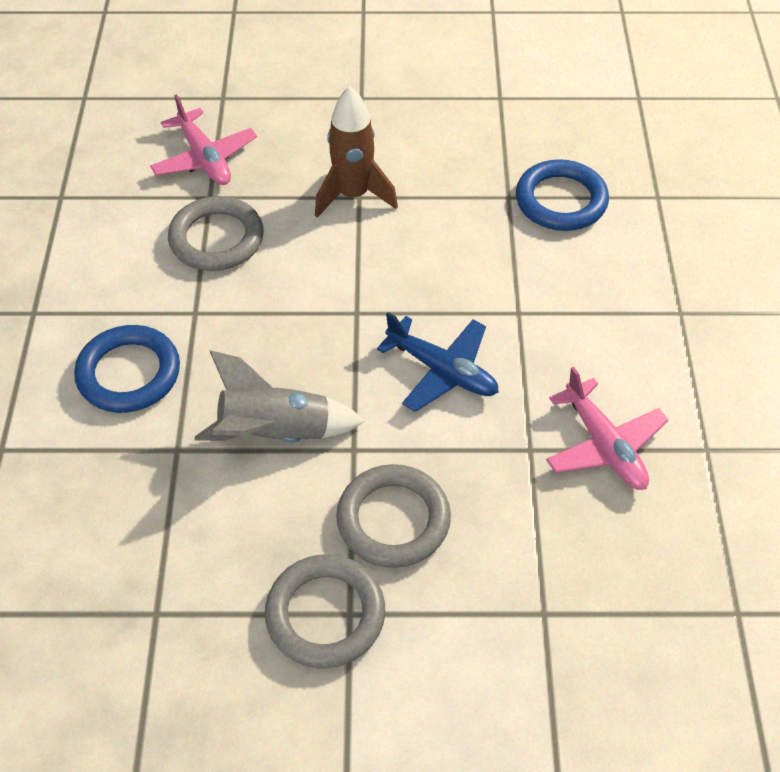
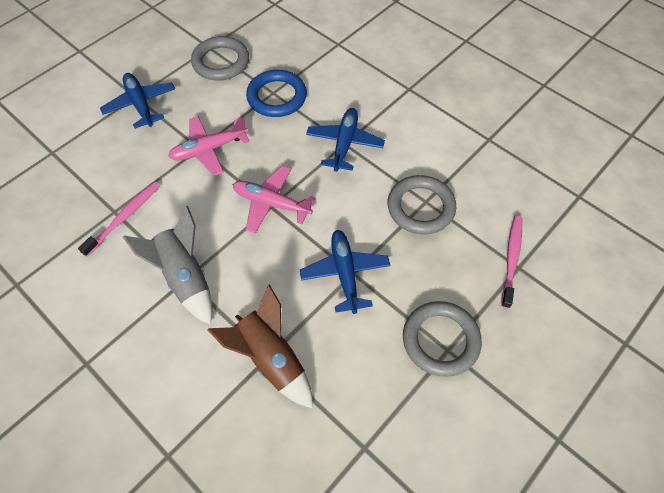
blue plane: [377,312,499,412] = 1 -> [100,73,175,129] [300,230,390,314] [306,108,385,172] = 3
blue ring: [74,325,180,413] [516,159,609,231] = 2 -> [246,70,307,117] = 1
pink toothbrush: none = 0 -> [78,182,160,257] [501,216,522,309] = 2

